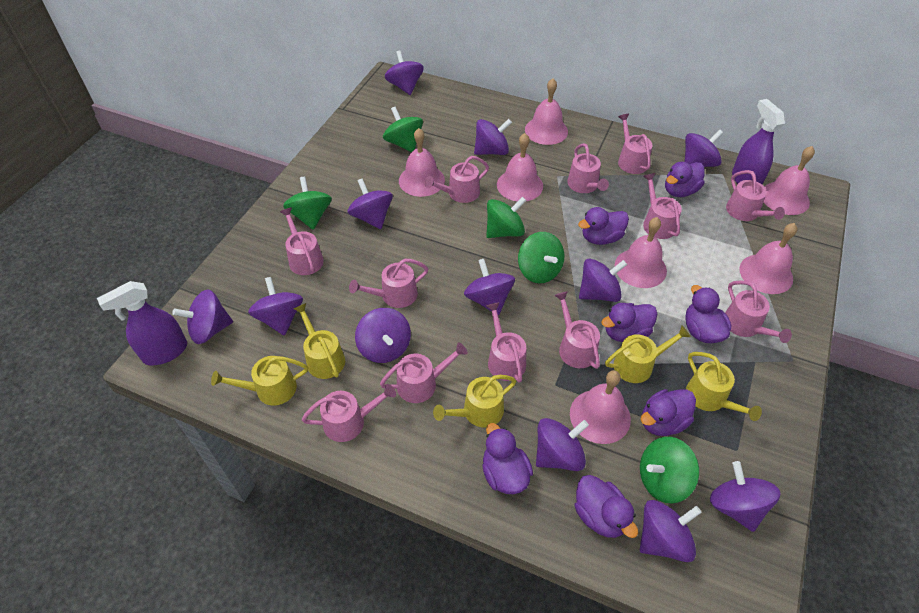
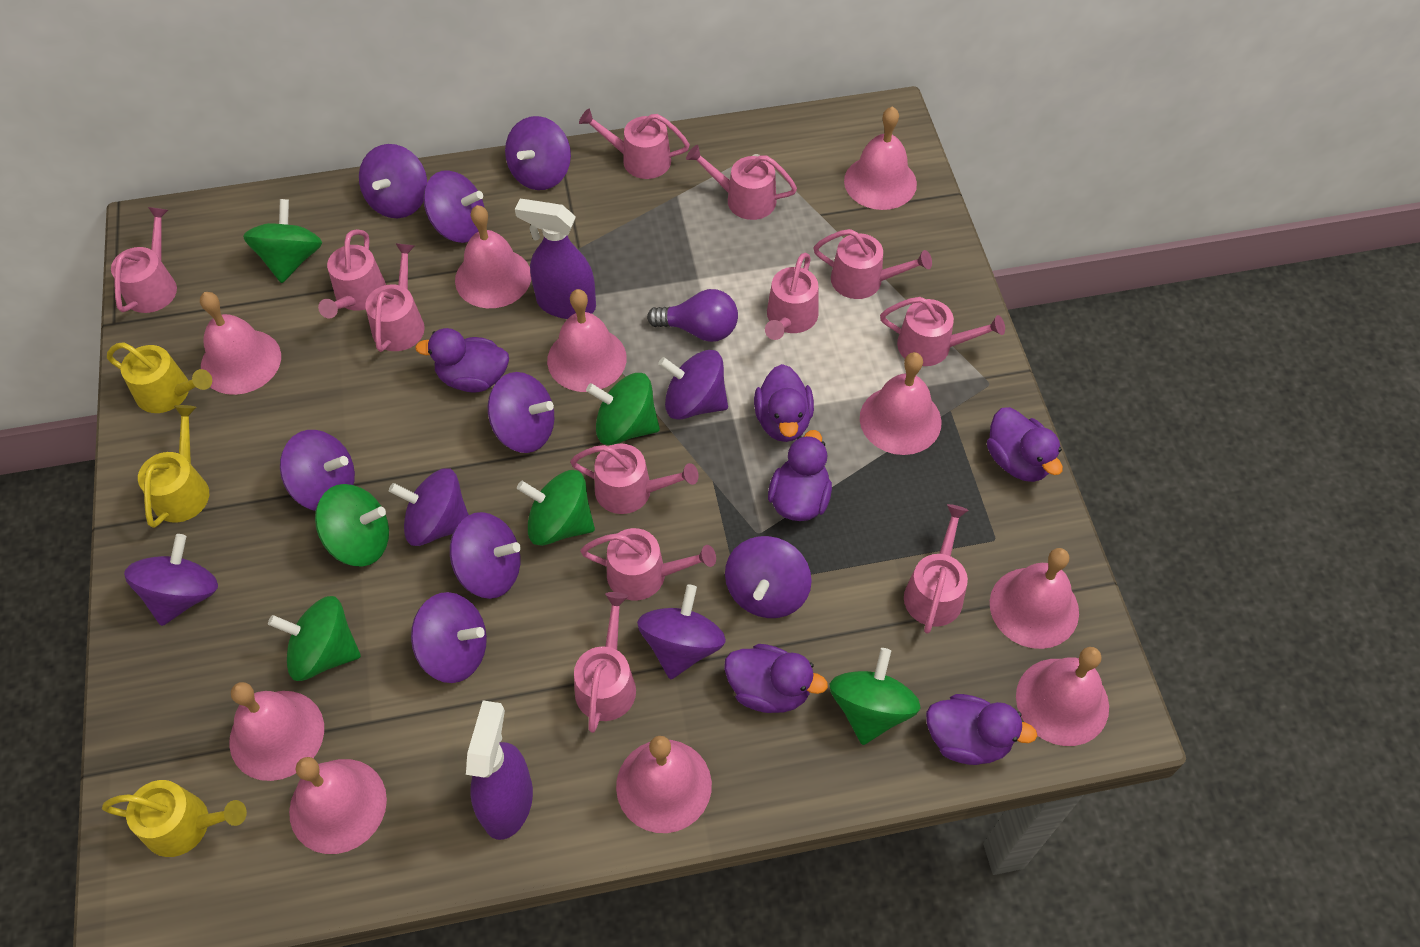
green spinning top: [283,177,332,230] [383,107,423,152] [486,197,526,238] [518,232,564,283] [640,437,699,503] = 5 -> [243,199,322,283] [268,596,361,681] [315,484,389,567] [517,470,595,546] [586,373,660,445] [830,648,921,745] = 6
pink bell: [399,128,445,197] [497,133,543,201] [525,79,568,145] [570,370,631,444] [615,217,667,288] [739,223,798,294] [764,146,815,215] = 7 -> [200,292,281,395] [229,682,324,781] [289,757,387,854] [455,205,531,308] [547,289,627,392] [616,736,712,833] [844,106,917,210] [860,352,941,455] [990,548,1079,649] [1016,647,1109,746] = 10
purple duck: [482,423,533,494] [574,475,638,538] [578,207,629,245] [601,303,657,342] [640,389,696,436] [665,162,705,197] [685,285,731,343] = 7 -> [415,328,509,392] [724,644,828,713] [754,364,814,442] [768,430,832,521] [926,694,1037,765] [987,407,1063,482] = 6
purple light bulb: none = 0 -> [647,289,738,342] = 1
yellow watering can: [211,356,308,406] [294,303,345,379] [433,375,516,427] [605,326,691,383] [686,352,762,421] = 5 -> [102,780,247,857] [107,342,212,413] [138,405,209,528] = 3

